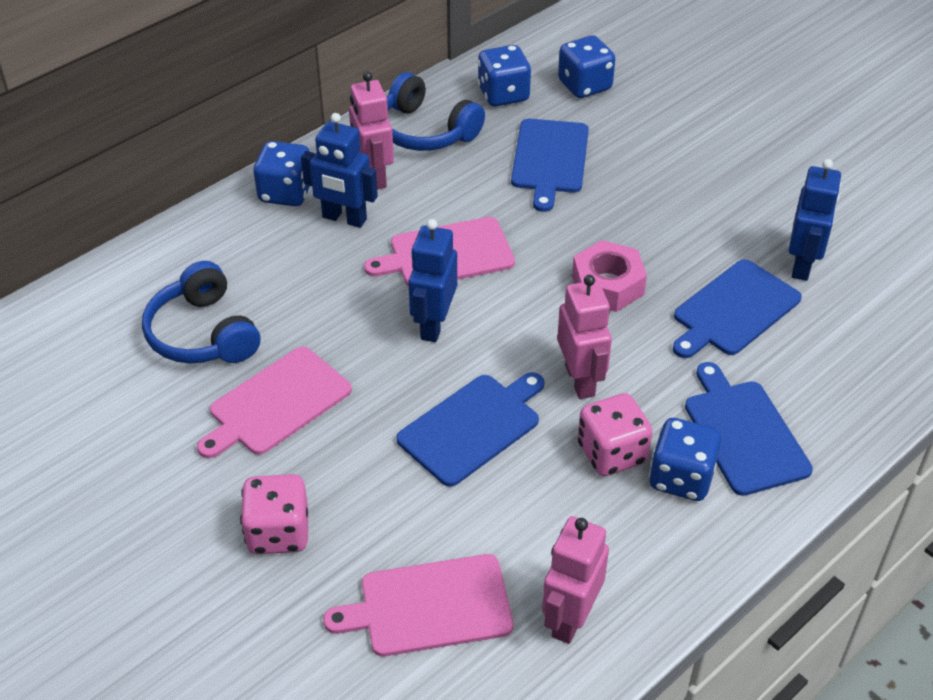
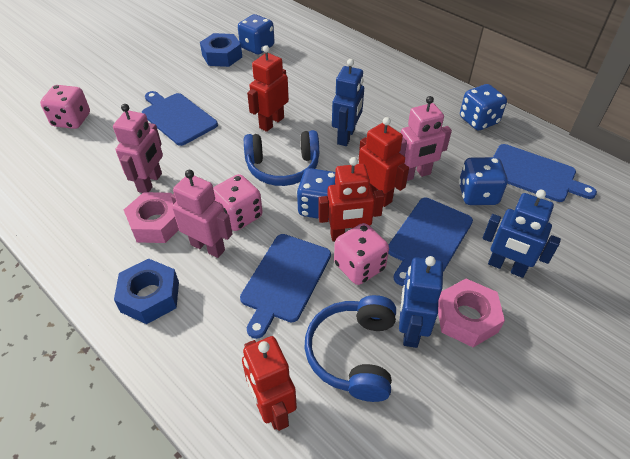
blue nut: none = 0 -> [114,259,179,324] [200,33,242,67] = 2
pink cutting board: [197,347,352,458] [323,554,514,656] [364,217,515,287] = 3 -> none = 0
pink dice: [240,474,308,554] [578,393,653,476] = 2 -> [40,85,90,129] [213,174,263,231] [334,223,389,285] = 3
pink nut: [572,240,647,312] = 1 -> [124,192,179,243] [438,279,505,347] = 2
red robot: none = 0 -> [242,336,297,431] [247,45,289,132] [318,157,384,242] [359,117,409,207] = 4

